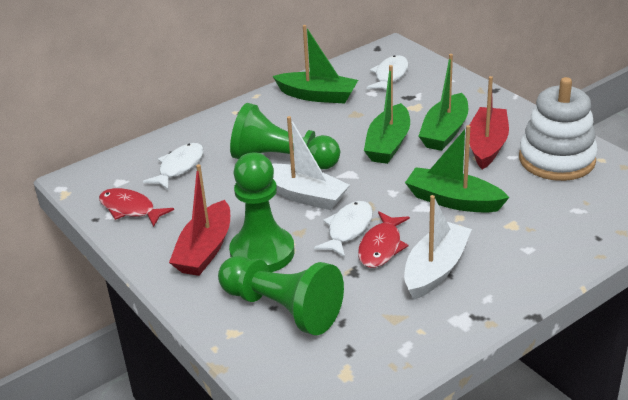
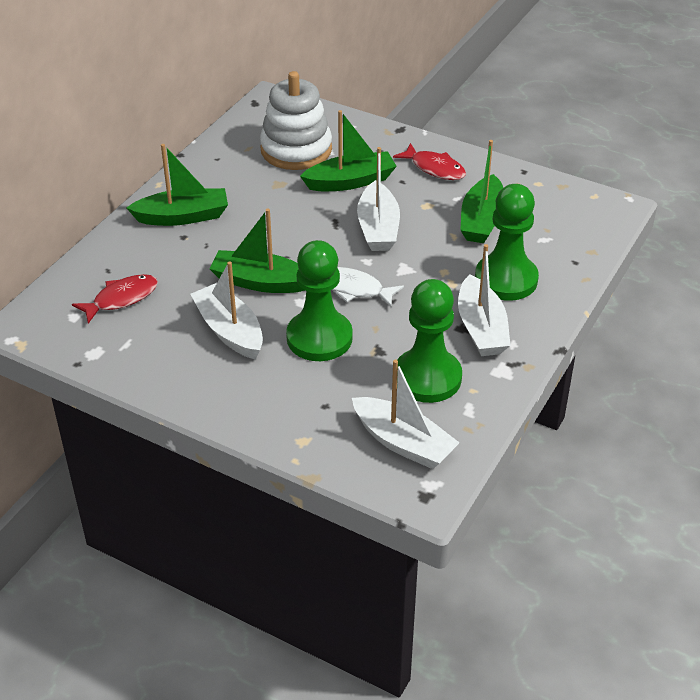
red boat: [169,164,230,276] [470,76,509,169] = 2 -> none = 0
white boat: [272,116,350,210] [404,195,472,299] = 2 -> [190,261,263,359] [352,360,460,469] [357,147,400,251] [458,244,511,356] = 4
white fish: [143,143,204,190] [314,201,373,257] [367,55,409,90] = 3 -> [332,267,404,307] = 1

